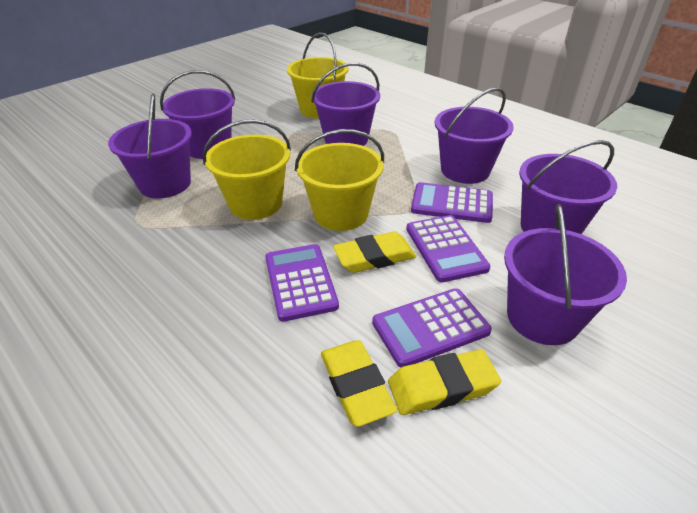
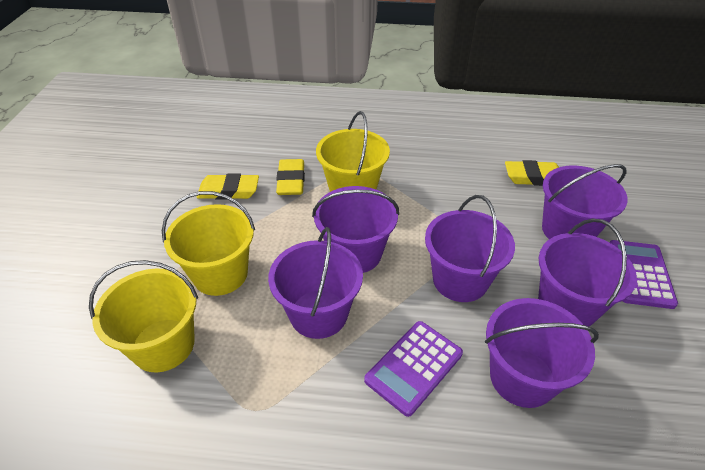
purple calculator: [265,244,339,322] [372,288,492,367] [406,215,490,283] [411,182,493,223] = 4 -> [364,321,463,417] [610,240,678,309] = 2

